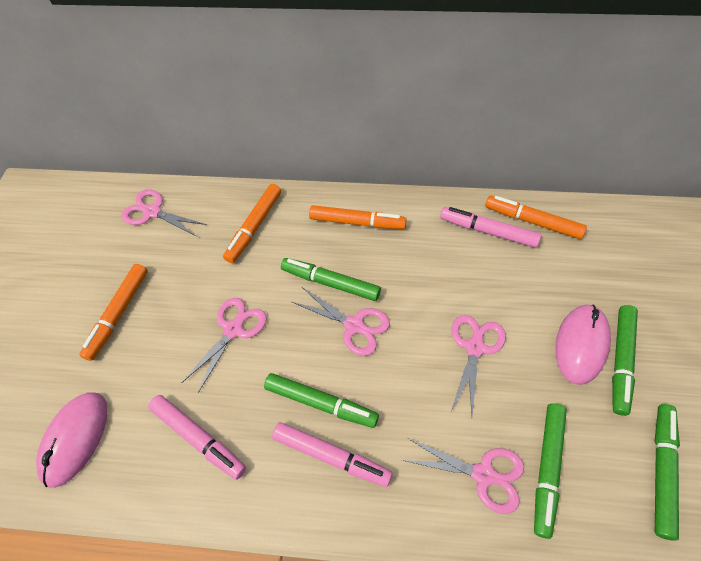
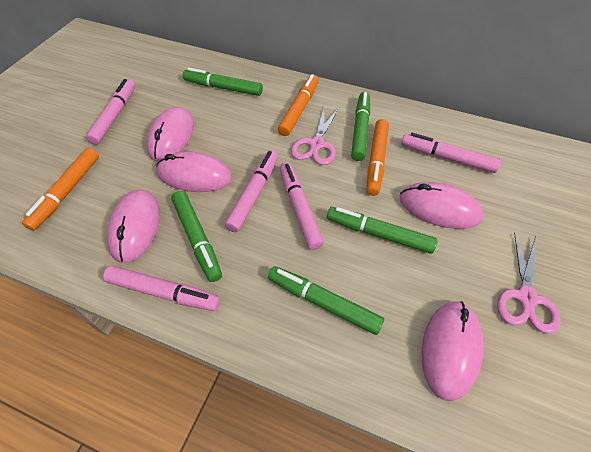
orange marker: [80,264,148,361] [223,184,281,263] [309,205,407,229] [485,196,587,239] = 4 -> [22,148,99,231] [278,74,319,136] [367,119,389,196] = 3
pink marker: [148,395,246,480] [272,422,392,487] [440,207,541,248] = 3 -> [86,79,135,145] [103,266,220,311] [225,150,278,232] [279,162,324,250] [401,132,501,173] = 5
pink mouse: [36,392,108,488] [555,305,611,385] = 2 -> [107,190,160,263] [146,107,194,161] [156,151,232,192] [400,182,483,229] [421,301,483,401] = 5
pink scissors: [121,189,207,237] [182,298,267,393] [292,287,390,356] [402,438,524,514] [451,315,506,415] = 5 -> [291,108,339,165] [497,233,560,334] = 2

